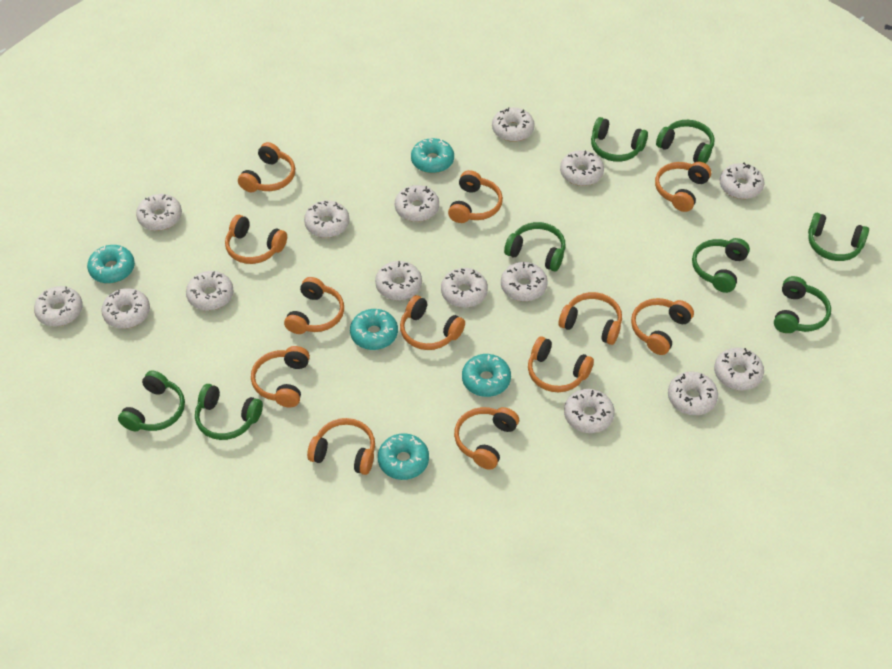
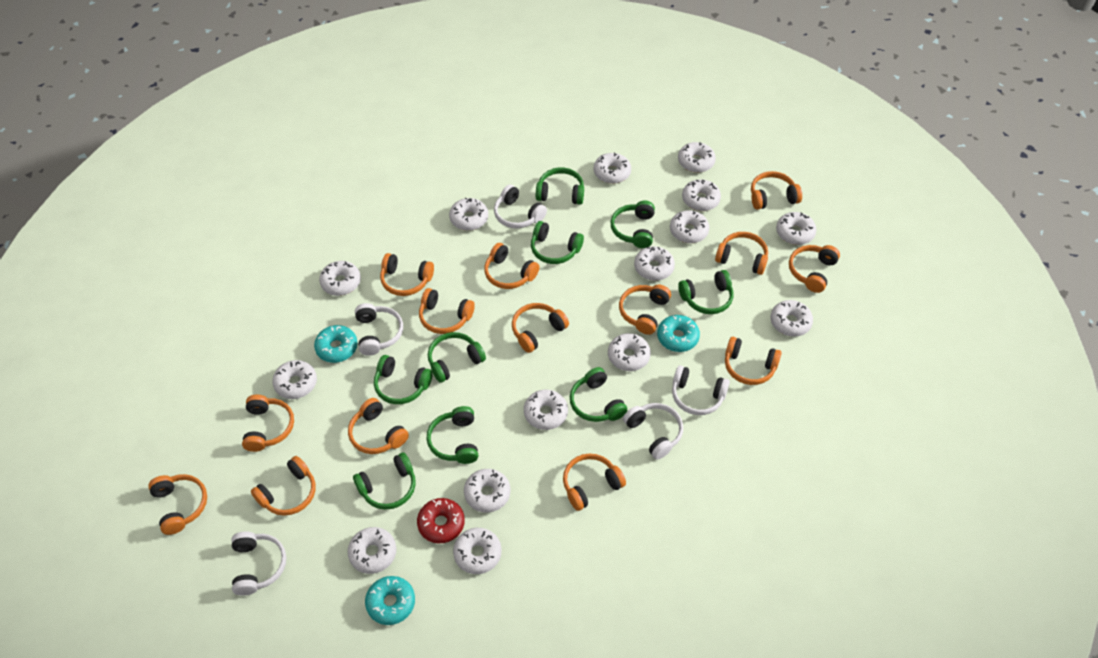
green headphones: [118,370,185,432] [195,384,263,440] [504,222,565,271] [591,117,648,162] [656,120,715,163] [692,238,750,293] [774,276,831,333] [808,213,869,261] = 8 -> [353,452,416,510] [374,355,433,404] [427,406,478,464] [428,332,486,383] [531,221,584,264] [536,167,584,205] [570,367,627,422] [611,201,655,248] [678,270,733,314] = 9
orange headphones: [225,215,287,264] [238,142,295,192] [251,346,310,407] [284,277,344,334] [307,418,375,475] [400,295,465,350] [448,170,503,223] [454,407,519,470] [528,336,594,392] [559,292,622,345] [631,298,694,355] [655,162,711,212] = 12 -> [148,474,207,535] [242,395,294,452] [251,456,316,516] [348,398,409,454] [380,253,434,296] [419,288,475,334] [484,243,540,289] [512,303,569,353] [563,454,626,511] [619,285,671,335] [715,232,768,275] [725,337,782,385] [751,171,802,210] [789,245,840,293] = 14
red donut: none = 0 -> [417,498,465,543] = 1
turquoise donut: [87,245,135,284] [350,309,398,350] [378,433,429,480] [411,138,454,173] [462,354,511,397] = 5 -> [314,325,358,363] [365,576,415,625] [657,315,700,352] = 3
white headphones: none = 0 -> [231,531,286,596] [355,303,403,356] [494,185,547,229] [623,403,683,460] [672,365,730,415] = 5

